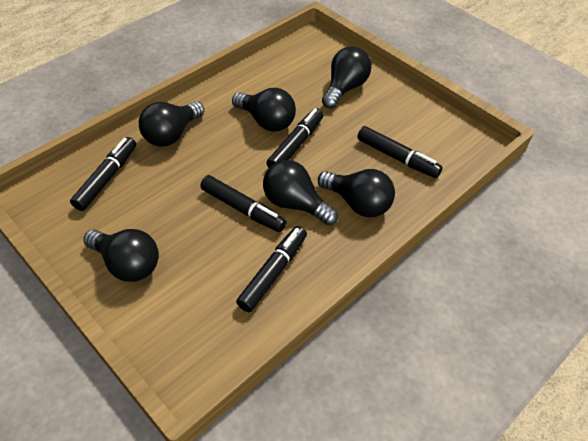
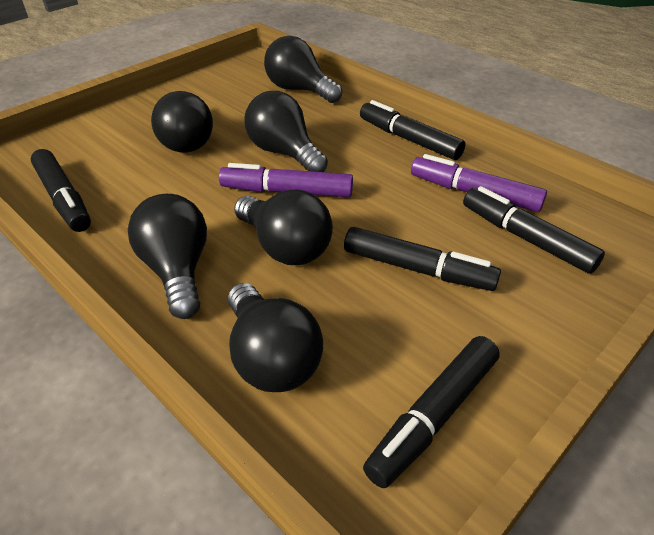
purple marker: none = 0 -> [219,163,353,197] [411,154,547,212] = 2

